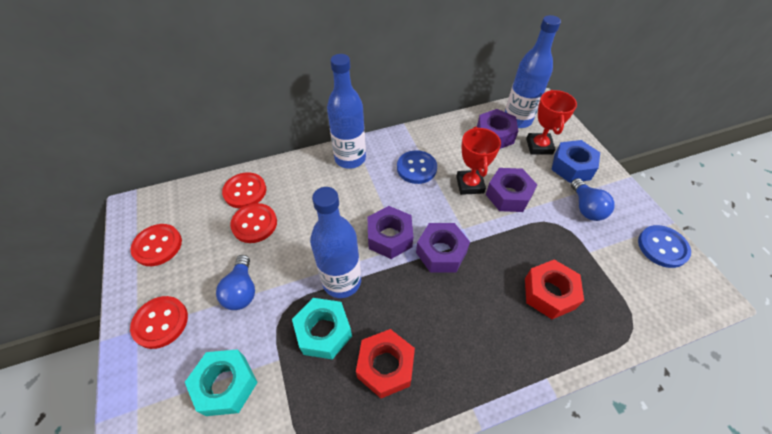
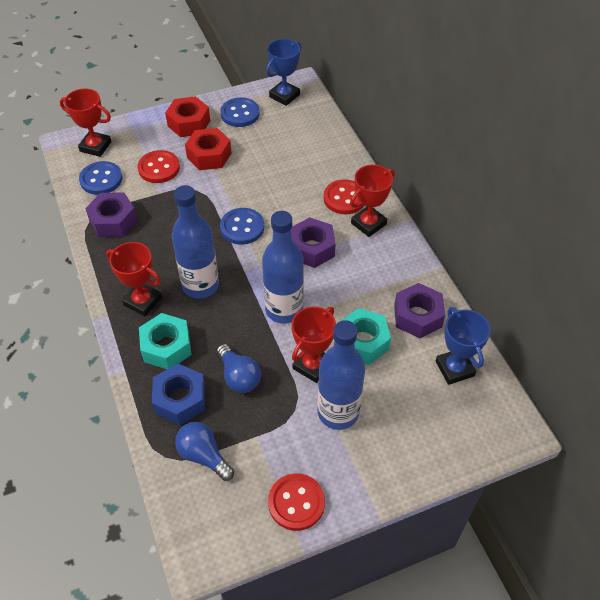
blue button: [397,150,437,184] [638,225,691,268] = 2 -> [79,161,122,195] [220,97,260,127] [220,208,264,245] = 3
blue trophy: none = 0 -> [266,39,301,106] [436,307,491,385] = 2
purple nut: [368,206,413,259] [416,223,470,272] [477,109,518,149] [486,168,538,212] = 4 -> [85,192,138,237] [291,217,336,268] [394,283,445,338] = 3
red button: [130,296,188,349] [131,224,182,266] [222,172,266,208] [230,203,277,243] = 4 -> [138,150,180,183] [268,473,325,531] [324,179,365,214] = 3
red trophy: [456,127,501,195] [526,90,577,155] = 2 -> [60,89,111,157] [106,242,162,316] [292,306,336,383] [350,165,395,237] = 4

